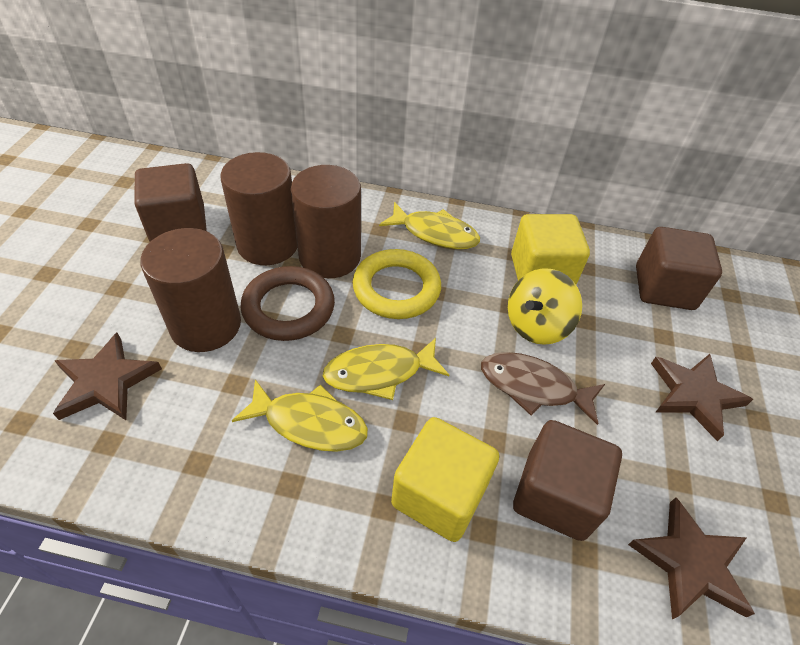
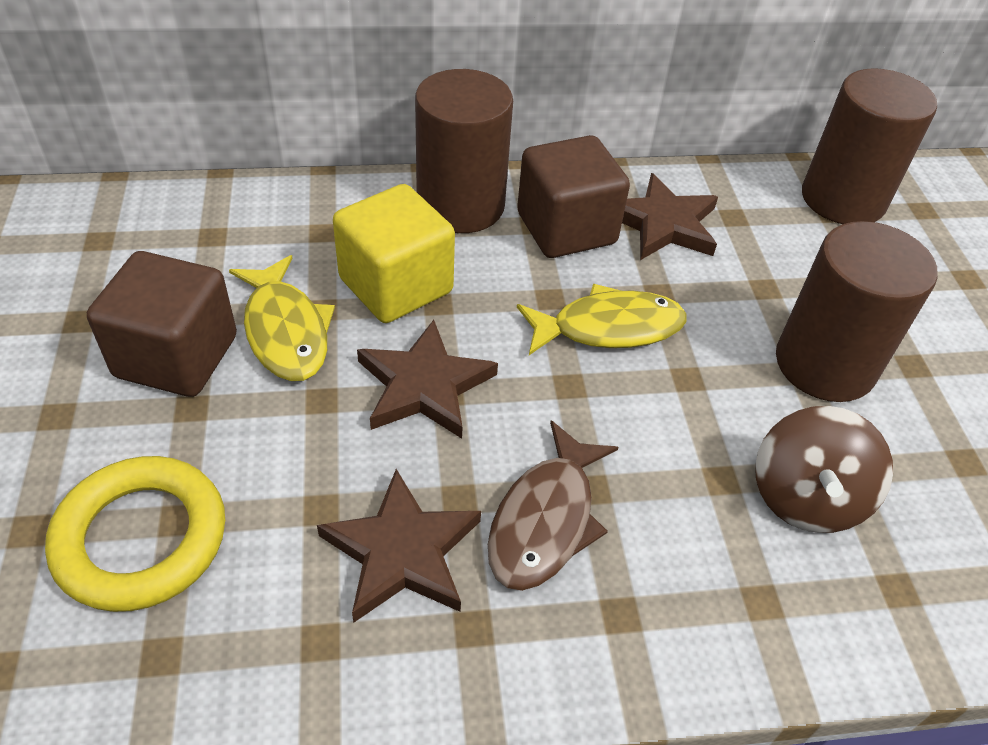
brown cube: [135,163,207,242] [513,420,622,541] [636,227,722,310] = 3 -> [87,251,237,397] [517,135,630,258] = 2
brown ring: [241,266,335,341] = 1 -> none = 0
brown spinning top: none = 0 -> [755,406,893,533] = 1
yellow cube: [391,417,499,542] [511,214,590,285] = 2 -> [333,184,455,323] = 1
yellow fish: [232,379,368,452] [323,338,449,400] [379,202,480,249] = 3 -> [229,255,335,381] [517,284,687,355] = 2
yellow spinning top: [508,268,582,345] = 1 -> none = 0

